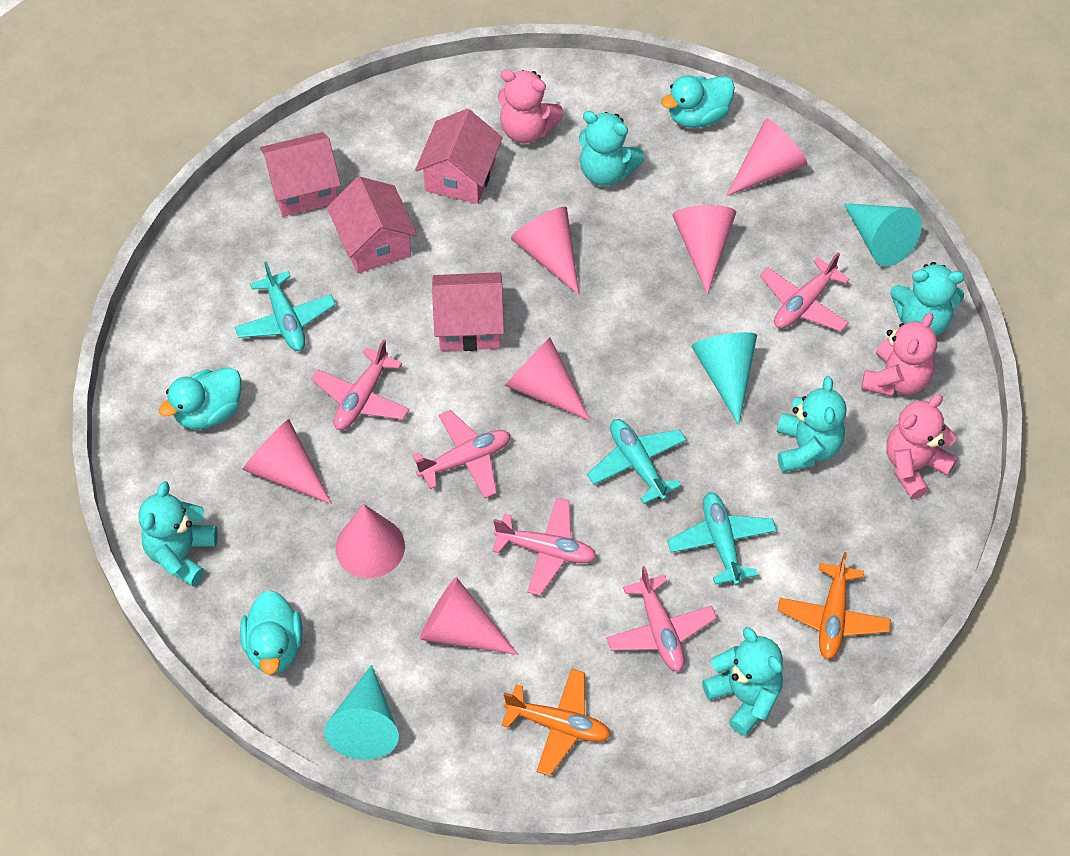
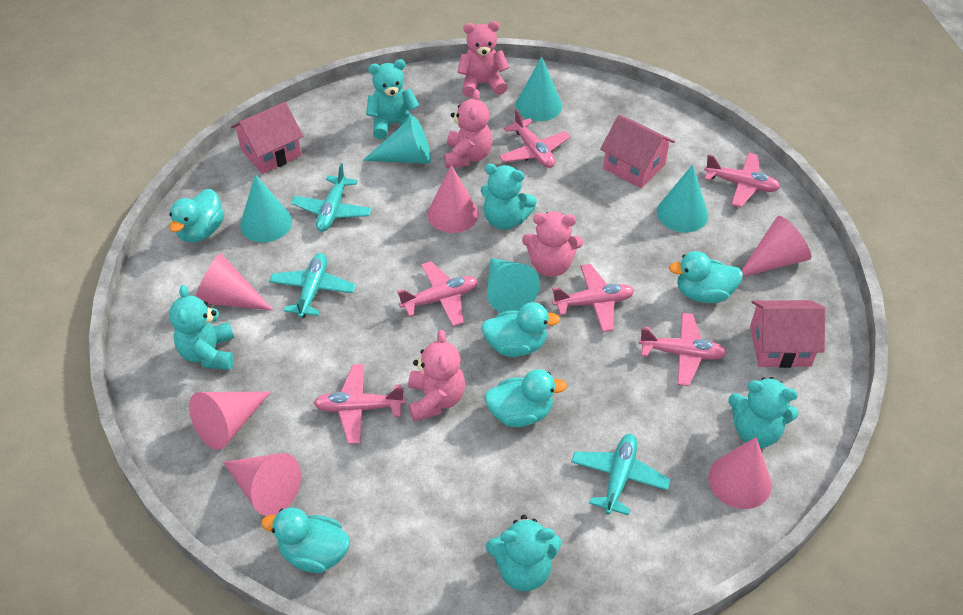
orange plane: [502,668,611,776] [777,552,891,659] = 2 -> none = 0
pink cone: [242,419,332,504] [336,504,405,578] [420,577,519,655] [505,338,591,421] [511,207,579,295] [672,205,737,295] [726,118,808,196] = 7 -> [189,392,271,450] [195,253,274,311] [223,453,301,516] [427,165,478,233] [708,437,772,509] [741,216,811,277] = 6
pink house: [260,132,341,217] [327,176,417,273] [415,109,503,204] [432,272,504,351] = 4 -> [231,102,303,174] [600,115,675,188] [750,300,825,368] = 3
pink plane: [311,339,410,430] [412,410,511,498] [492,497,597,596] [606,566,717,672] [760,252,850,332] = 5 -> [314,364,405,444] [397,261,478,326] [499,109,570,168] [552,264,635,332] [639,313,727,386] [704,153,781,207] = 6
pink teddy bear: [498,69,563,143] [861,313,937,396] [886,394,958,499] = 3 -> [408,330,465,421] [444,89,493,168] [458,21,509,97] [522,211,583,277] = 4
turquoise cone: [324,665,399,760] [691,332,757,425] [844,203,922,266] = 3 -> [240,174,292,242] [363,116,431,164] [487,258,540,313] [516,56,562,121] [657,165,708,232] = 5
turquoise duck: [159,367,241,429] [240,590,303,675] [661,75,735,128] = 3 -> [169,189,224,243] [261,507,350,573] [481,302,560,357] [484,369,567,427] [669,251,743,303] = 5

